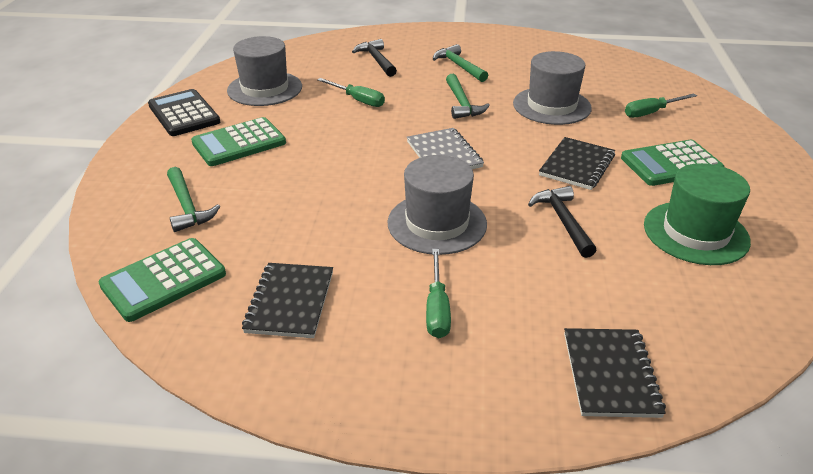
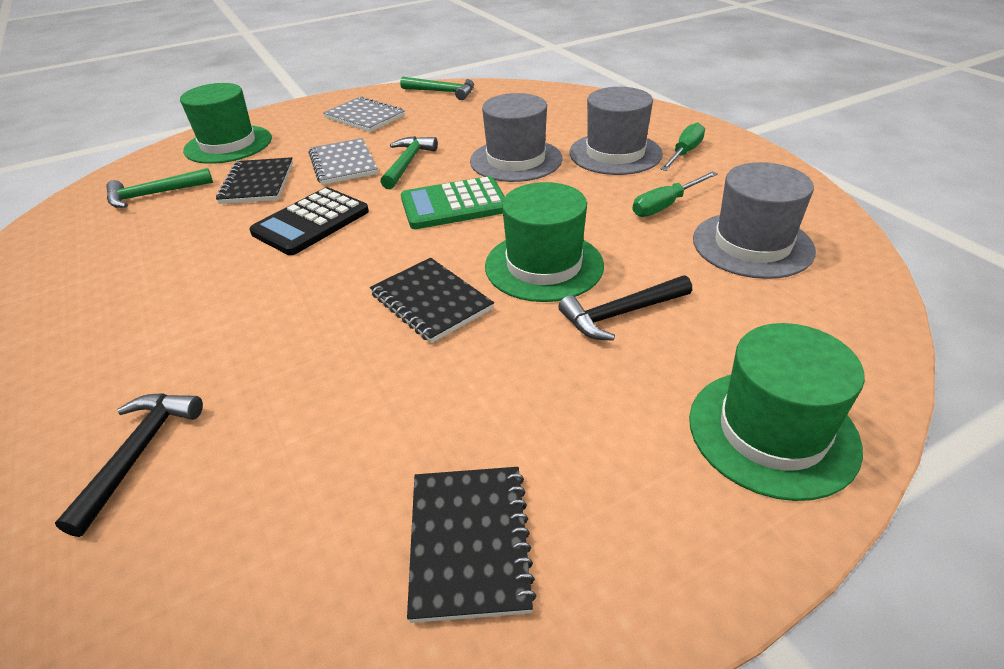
green calculator: [98,238,226,322] [191,117,286,166] [621,140,725,186] = 3 -> [401,176,505,229] = 1
green hat: [644,163,751,265] = 1 -> [180,83,272,164] [485,182,604,302] [689,323,865,501] = 3
green screwdriver: [317,78,385,107] [426,249,451,338] [625,93,697,118] = 3 -> [633,171,718,217] [660,123,705,171] = 2
grey notebook: [407,128,484,169] = 1 -> [308,138,378,185] [323,96,405,132] = 2

